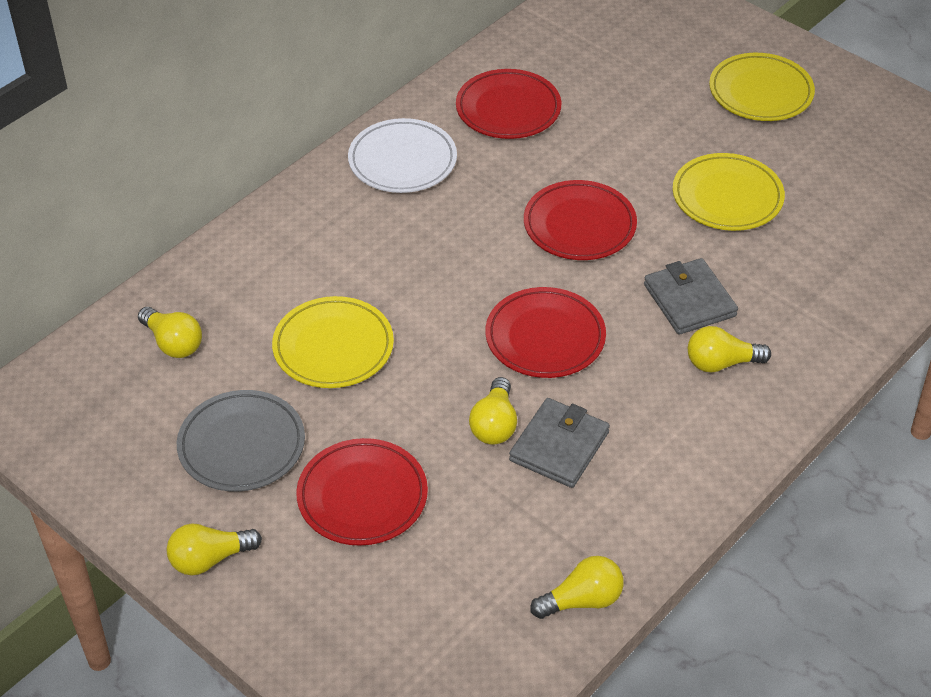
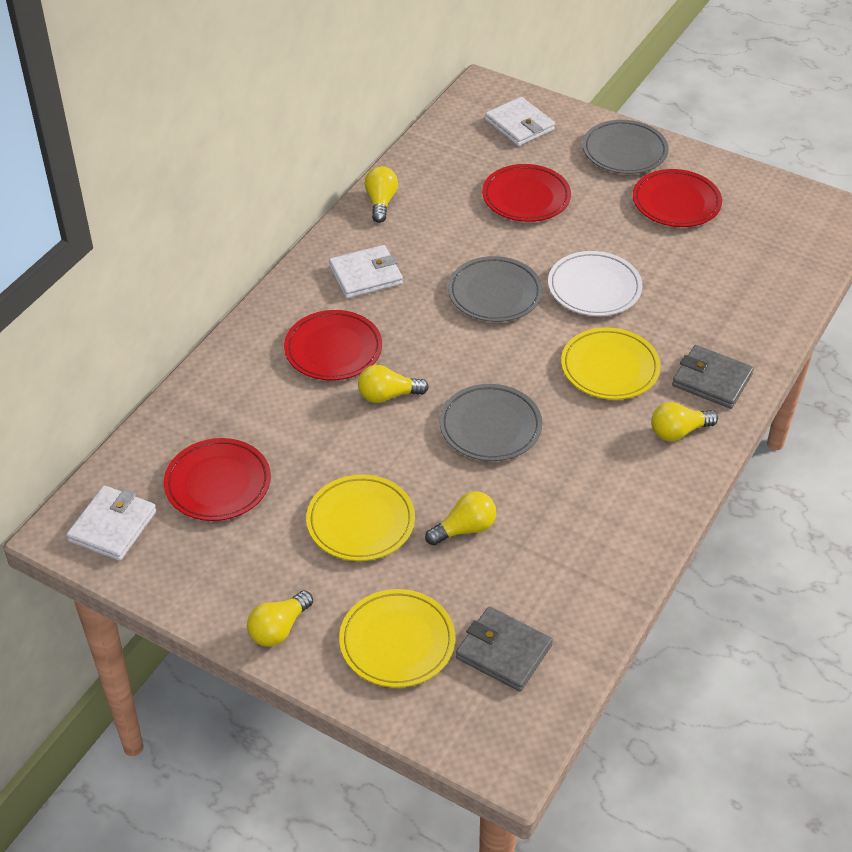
grey plate: [177,390,305,492] = 1 -> [439,384,542,461] [448,256,543,322] [582,120,669,174] = 3
white wallet: none = 0 -> [66,485,156,561] [329,245,403,299] [485,97,555,146] = 3

